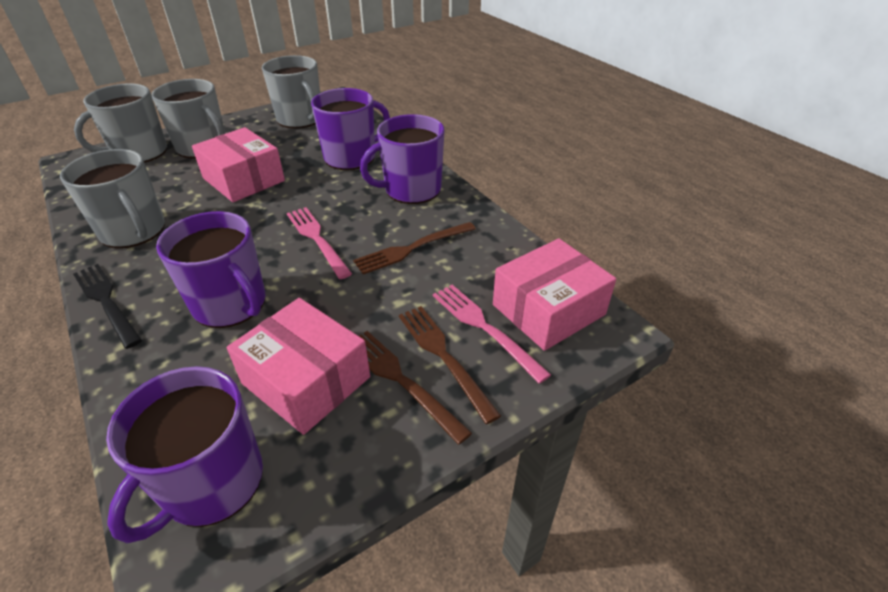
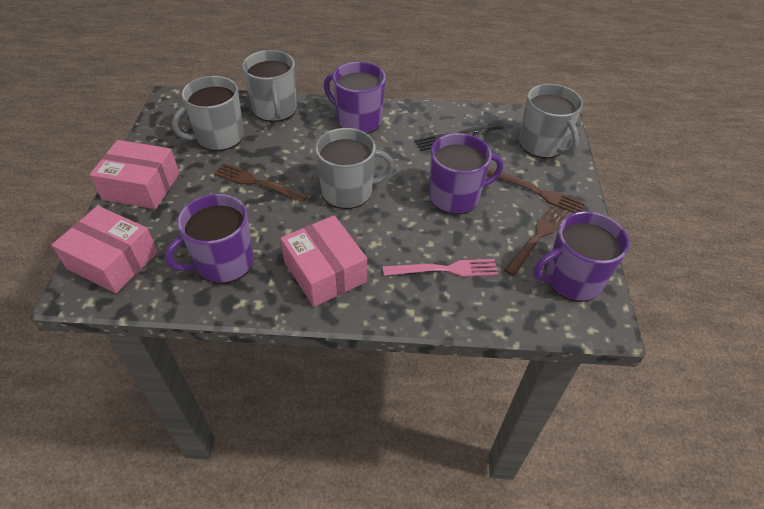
pink fork: [287,207,352,279] [433,285,551,384] = 2 -> [383,259,498,277] = 1

